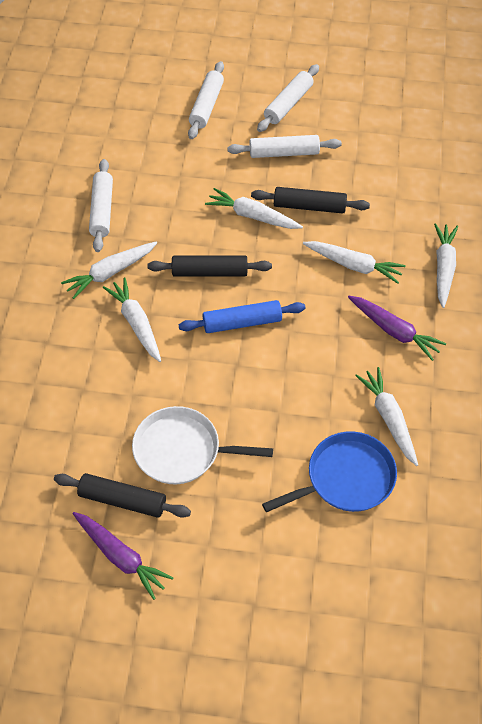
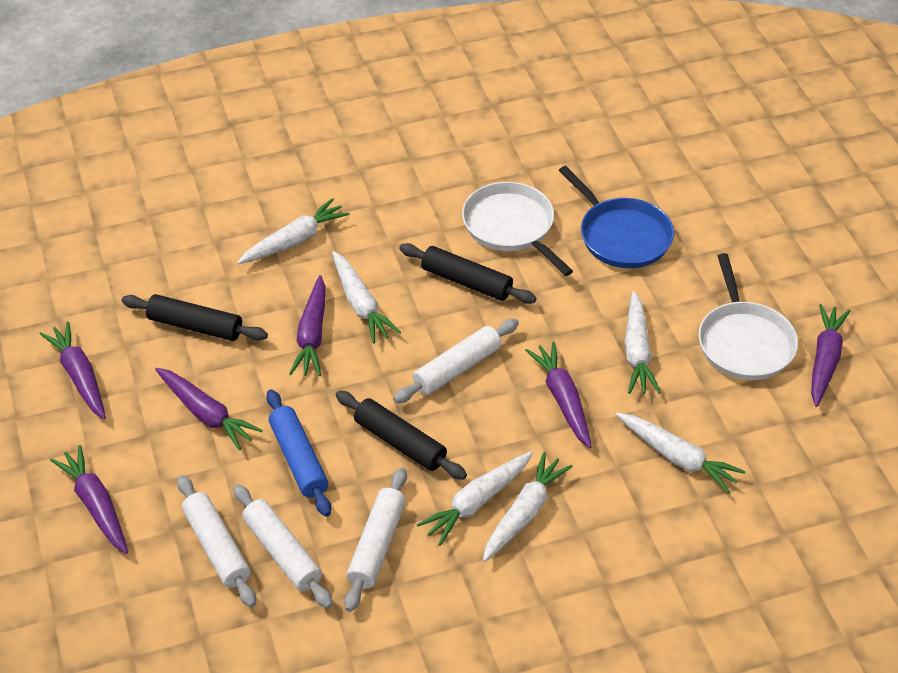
purple carrot: [73,512,174,600] [348,296,446,361] = 2 -> [39,321,106,419] [50,445,128,554] [155,368,263,450] [289,275,326,376] [525,342,592,448] [811,304,850,407] = 6
white pan: [132,406,273,484] = 1 -> [462,182,573,276] [698,253,798,380] = 2

